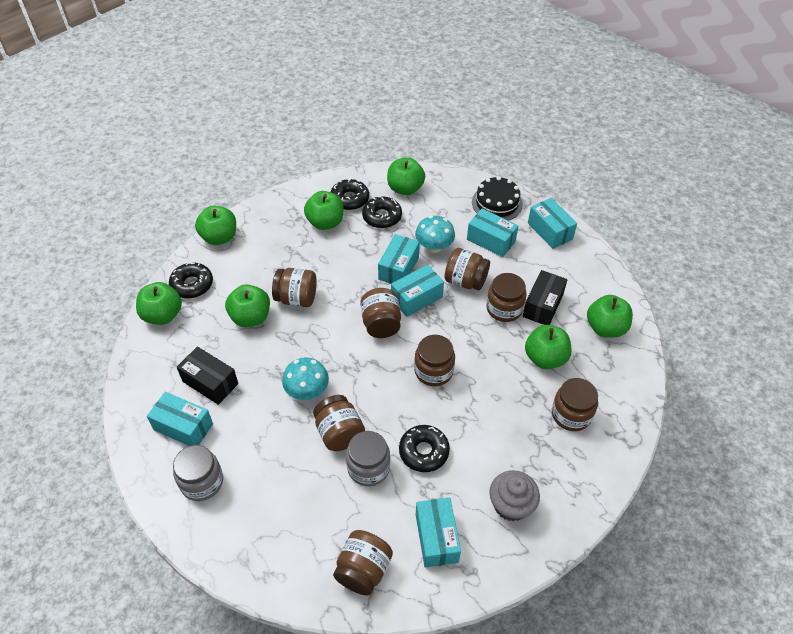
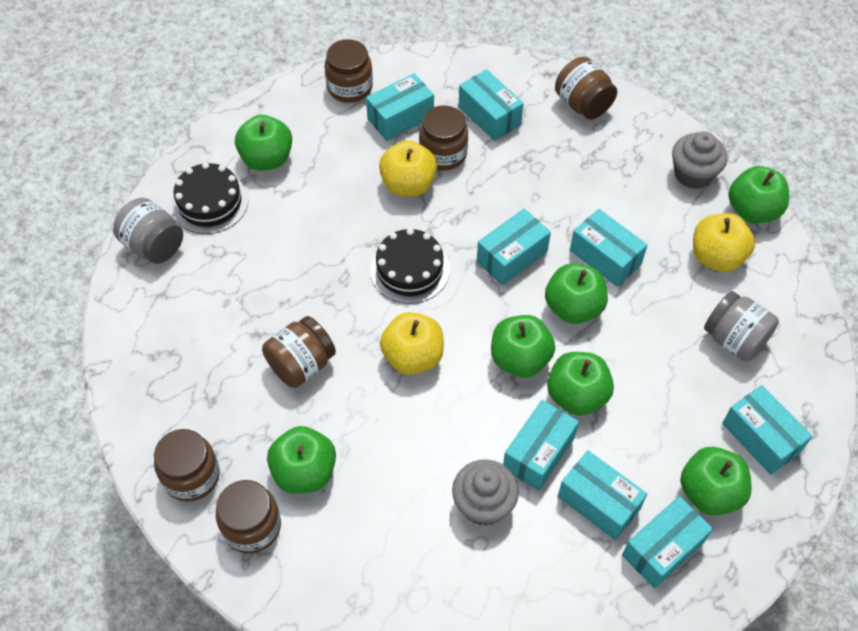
black box: [177,346,238,405] [523,270,568,325] = 2 -> none = 0
black cake: [472,176,523,220] = 1 -> [171,162,248,234] [370,228,450,304] = 2
black donut: [169,262,213,298] [330,179,369,210] [362,196,402,228] [399,425,450,472] = 4 -> none = 0
brown jar: [272,268,317,307] [313,395,365,451] [333,530,393,596] [360,288,401,338] [414,335,455,386] [445,248,490,290] [486,273,527,322] [552,378,598,431] = 8 -> [154,429,220,501] [215,480,281,553] [262,316,336,388] [325,39,373,103] [419,105,468,170] [555,57,617,120] = 6
grey cupcake: [489,470,540,522] = 1 -> [452,459,519,526] [672,131,728,189] = 2
turquoise box: [147,392,213,446] [378,234,420,284] [391,265,444,317] [416,497,461,568] [467,208,518,257] [528,198,577,249] = 6 -> [366,73,434,141] [459,69,524,141] [477,209,551,285] [503,400,579,491] [558,450,647,540] [570,209,647,287] [622,496,713,589] [722,385,812,475] = 8
turquoise mushroom: [282,357,329,400] [415,216,455,253] = 2 -> none = 0
yellow apple: none = 0 -> [379,140,437,197] [380,312,444,375] [693,213,755,272] = 3

